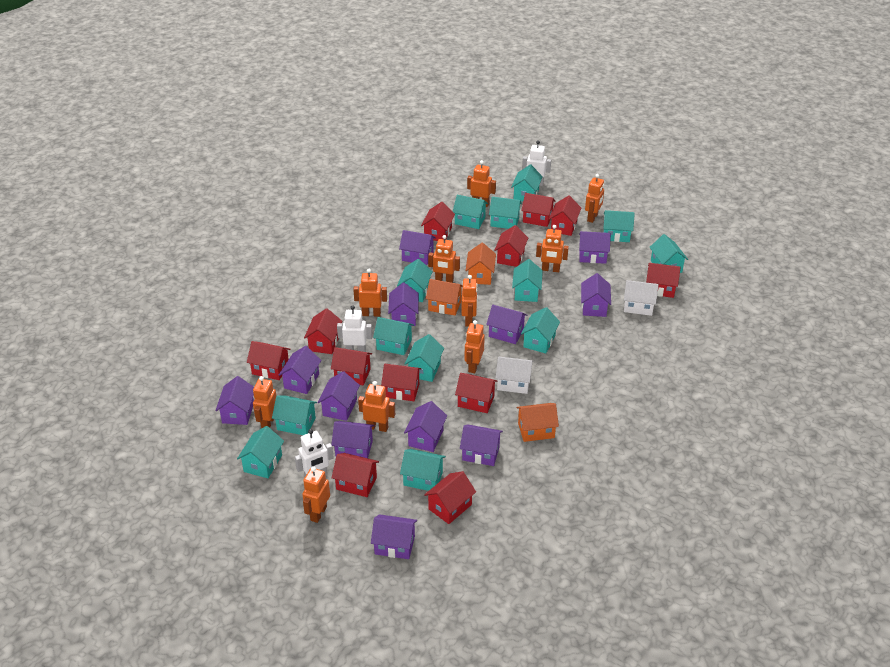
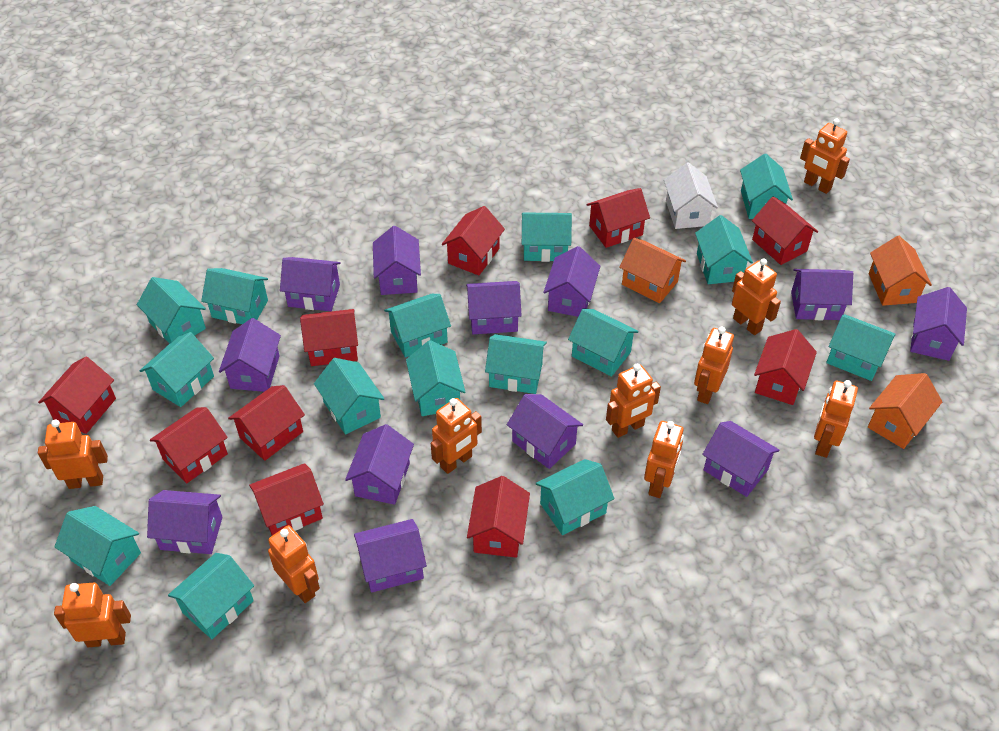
red house: [247,341,290,380] [304,308,342,354] [331,347,372,386] [332,453,379,497] [381,364,422,401] [421,202,455,241] [424,471,476,524] [455,373,497,413] [494,225,528,267] [521,193,555,227] [549,196,581,236] [646,263,681,298] = 12 -> [38,357,116,434] [150,407,228,483] [228,385,305,461] [249,463,324,536] [300,309,358,366] [442,206,505,275] [467,476,530,558] [587,188,650,248] [752,196,818,265] [754,329,817,405] = 10
turquoise house: [237,426,284,478] [272,395,317,435] [373,317,414,355] [397,259,433,302] [400,449,446,491] [405,334,444,382] [453,195,488,229] [489,197,522,229] [511,164,543,201] [512,259,543,302] [521,307,560,353] [603,210,635,242] [649,234,688,273] = 13 -> [54,506,141,586] [137,277,206,344] [140,332,214,407] [168,553,254,639] [201,268,268,324] [314,358,384,435] [384,294,451,358] [406,340,465,416] [485,334,547,394] [522,212,572,262] [536,459,614,535] [568,309,639,377] [695,215,753,284] [740,154,793,219] [826,314,896,381] = 15
white house: [495,356,533,394] [624,280,659,316] = 2 -> [664,162,718,229] = 1
white robot: [295,429,334,476] [337,305,372,352] [522,140,551,186] = 3 -> none = 0

